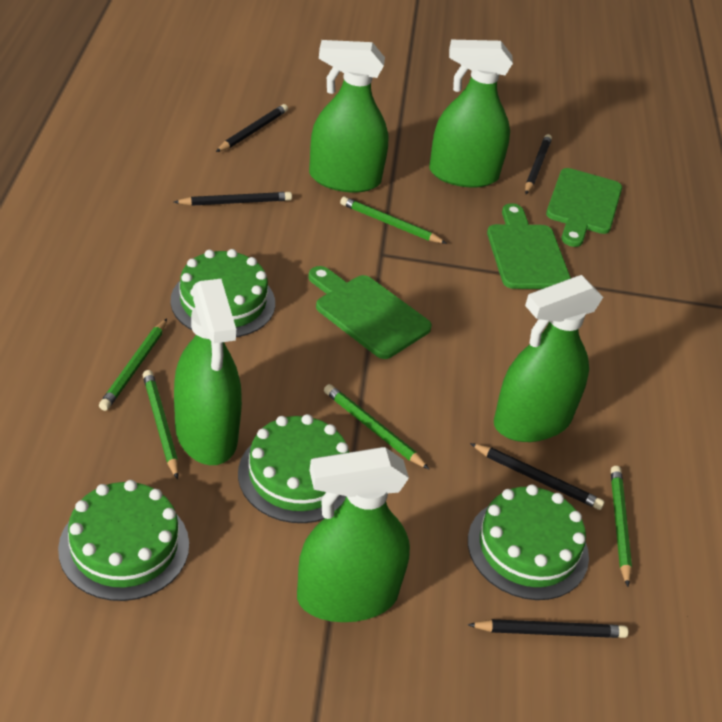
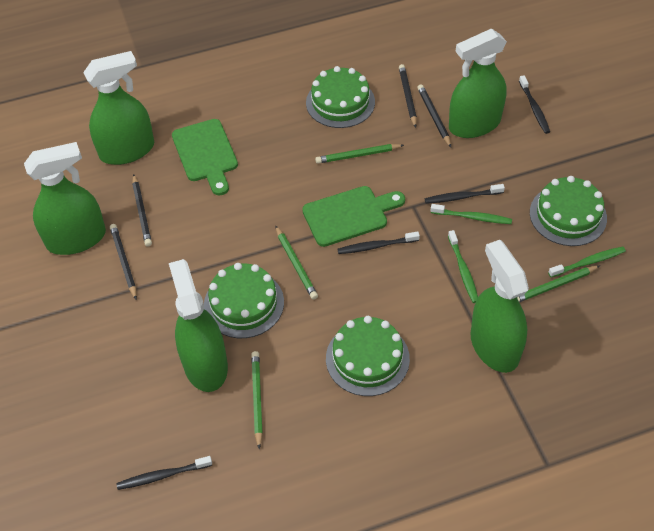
black pencil: [174,192,292,206] [216,104,288,152] [468,619,628,638] [470,443,605,510] [525,134,552,194] = 5 -> [110,224,137,299] [132,174,152,247] [399,64,417,128] [417,84,451,147] = 4
black toothbrush: none = 0 -> [116,456,212,490] [337,232,420,254] [425,184,505,204] [519,75,550,134] = 4
green cutting board: [308,266,432,359] [487,203,571,289] [546,168,622,247] = 3 -> [172,119,238,195] [302,186,405,247] = 2
green pencil: [99,318,167,411] [143,370,179,479] [324,384,429,469] [340,196,447,244] [611,466,632,587] = 5 -> [251,351,263,449] [275,225,318,300] [315,144,404,164] [517,266,600,302] = 4
green toothbrush: none = 0 -> [430,204,512,224] [448,230,478,303] [548,246,626,277] = 3

